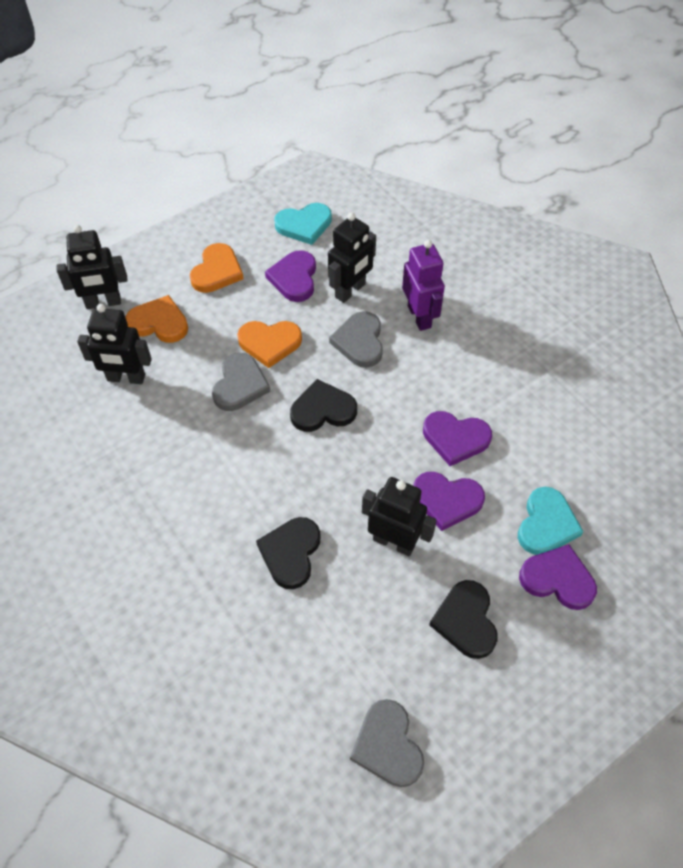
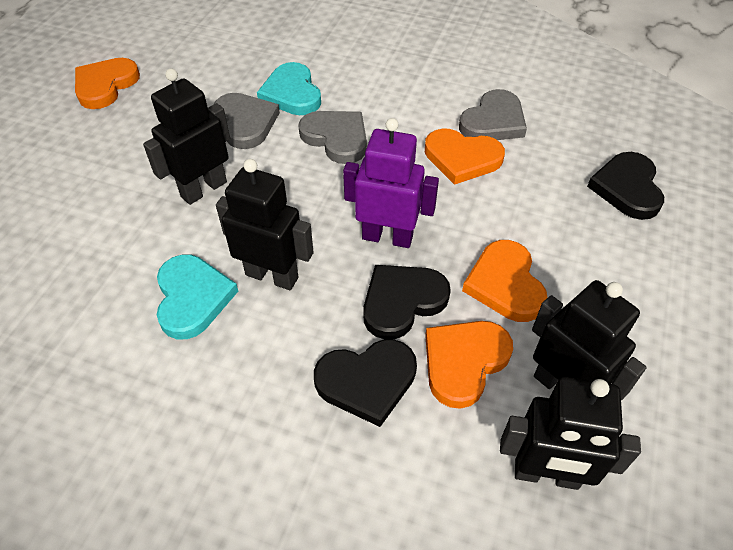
orange heart: [125,295,188,343] [190,243,244,293] [237,321,302,368] = 3 -> [75,58,140,109] [425,128,505,185] [425,321,513,409] [462,240,547,322] = 4
purple heart: [265,250,316,302] [413,472,485,531] [423,411,492,466] [519,544,597,610] = 4 -> none = 0

